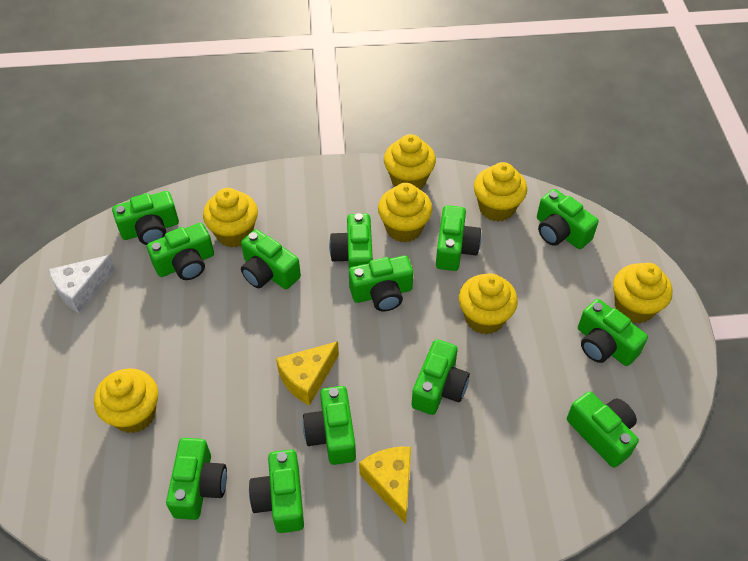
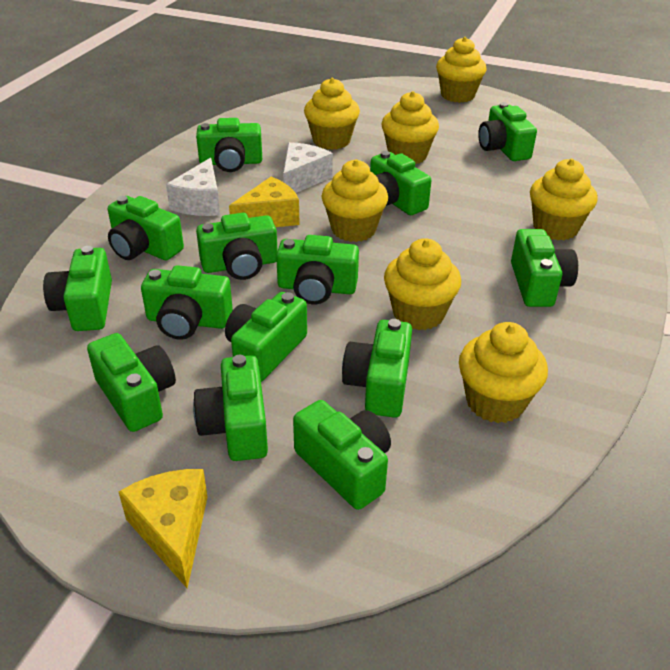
green camera: [112,191,179,245] [147,223,214,280] [166,438,227,520] [241,229,301,289] [249,449,304,533] [303,386,356,465] [329,213,373,268] [349,256,413,311] [412,339,470,415] [436,205,481,271] [537,189,599,249] [567,391,639,468] [578,299,648,366] = 13 -> [43,246,112,331] [87,333,176,432] [108,196,184,260] [141,265,233,340] [193,355,268,461] [196,118,262,172] [196,213,278,280] [225,292,307,382] [276,235,359,304] [293,400,391,510] [342,319,412,418] [370,151,432,215] [478,102,537,161] [511,229,578,307] = 14
white cheese: [49,255,115,314] = 1 -> [166,158,220,216] [283,142,333,193] = 2

